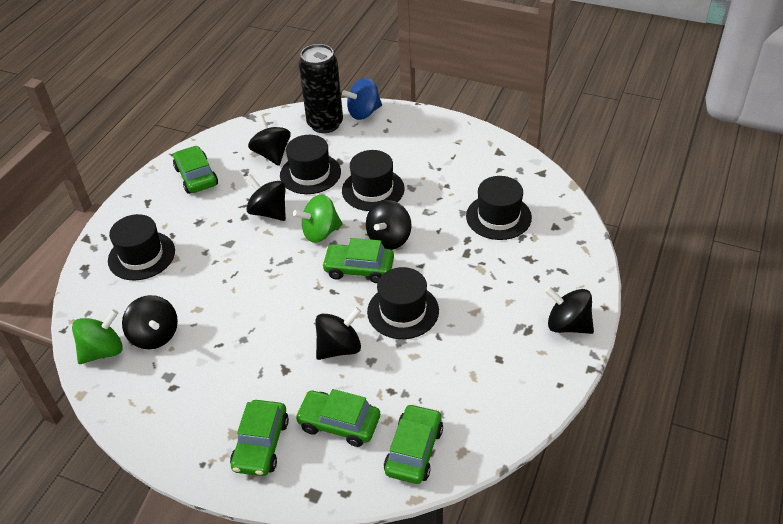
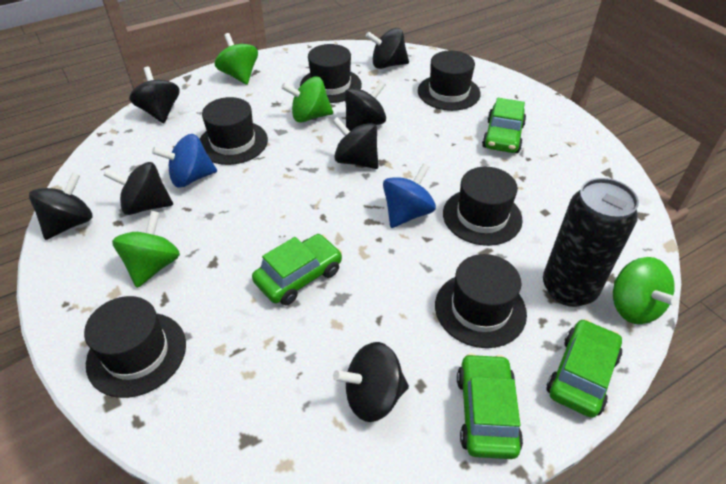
black hat: [108,214,175,280] [280,135,341,194] [342,150,405,211] [367,267,439,339] [466,176,532,240] = 5 -> [84,296,186,398] [200,97,268,165] [300,44,362,103] [418,50,481,111] [435,254,527,348] [443,167,523,246] = 6
black spinning top: [122,295,178,349] [246,174,286,221] [248,115,290,166] [315,307,361,360] [366,200,412,250] [545,287,594,334] = 6 -> [29,172,93,240] [103,162,173,215] [129,67,180,123] [332,117,379,169] [333,342,409,422] [345,81,386,131] [366,28,409,69] = 7
blue spinning top: [342,78,382,120] = 1 -> [152,134,217,188] [383,164,436,228] = 2
green car: [173,146,218,194] [230,400,289,476] [295,389,380,447] [322,238,394,283] [384,404,443,484] = 5 -> [252,234,342,305] [457,353,523,459] [482,98,526,153] [547,319,622,418] = 4
green spinning top: [72,309,123,364] [293,194,343,243] = 2 -> [112,211,180,288] [215,33,258,85] [281,76,333,123] [613,257,679,324] = 4

